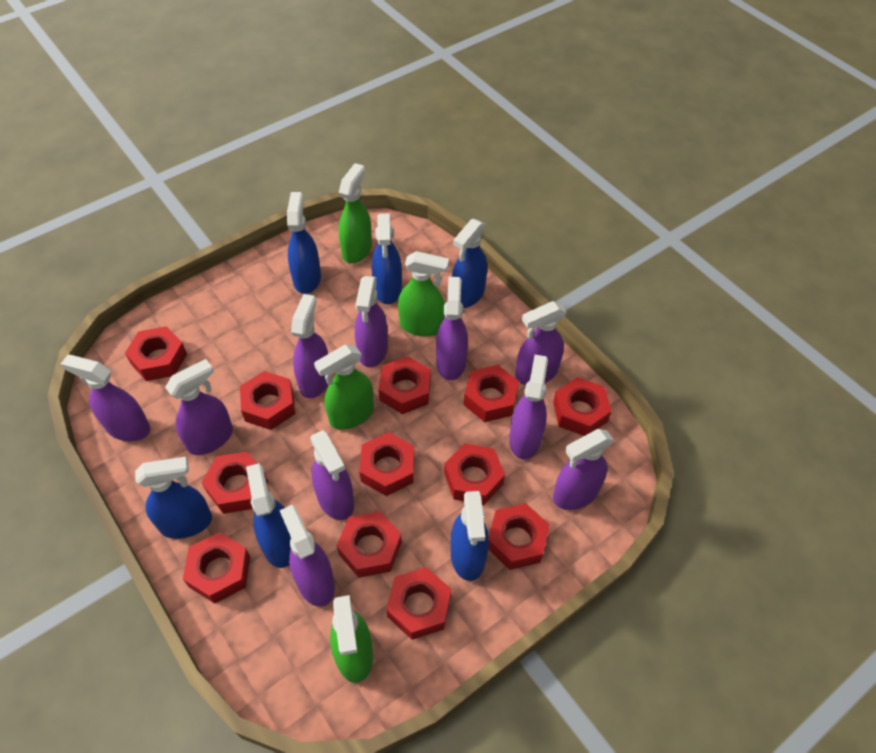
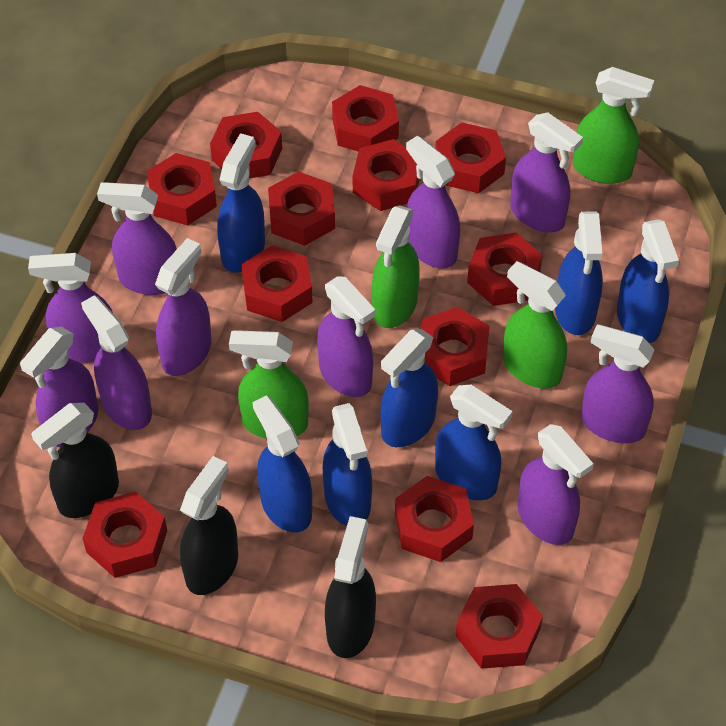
black spray bottle: none = 0 -> [31,403,119,518] [180,456,238,595] [325,516,376,658] = 3
blue spray bottle: [135,457,212,539] [246,463,291,568] [287,192,321,294] [372,214,402,304] [451,491,489,581] [452,219,487,308] = 6 -> [217,133,265,273] [253,395,312,533] [323,403,372,526] [380,329,438,447] [435,385,513,500] [555,212,603,335] [617,219,679,343] = 7

